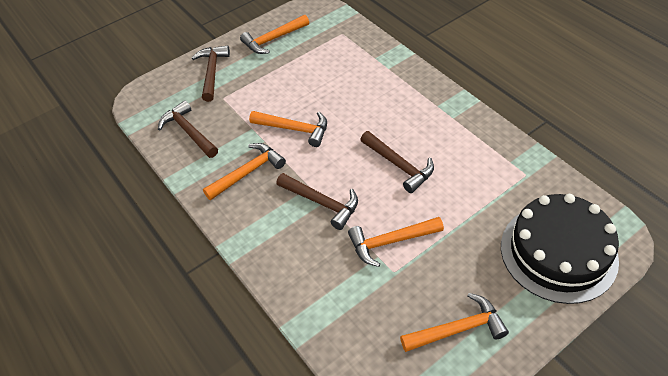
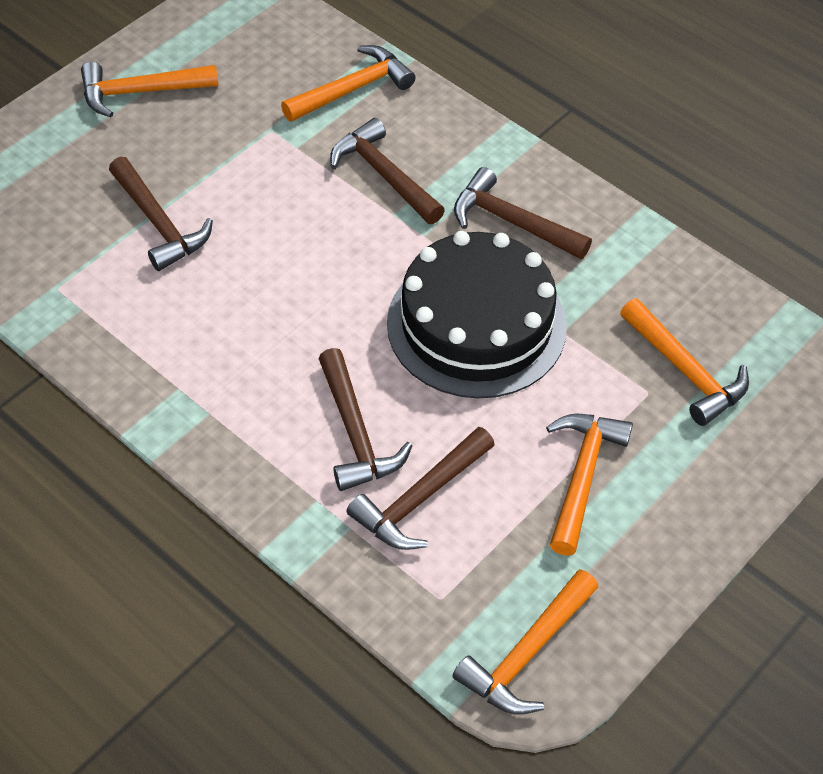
brown hammer: [158,100,218,158] [192,45,230,102] [276,173,358,230] [360,131,434,193] = 4 -> [109,157,213,271] [319,348,413,491] [330,118,445,224] [346,427,495,550] [454,167,592,259] = 5

